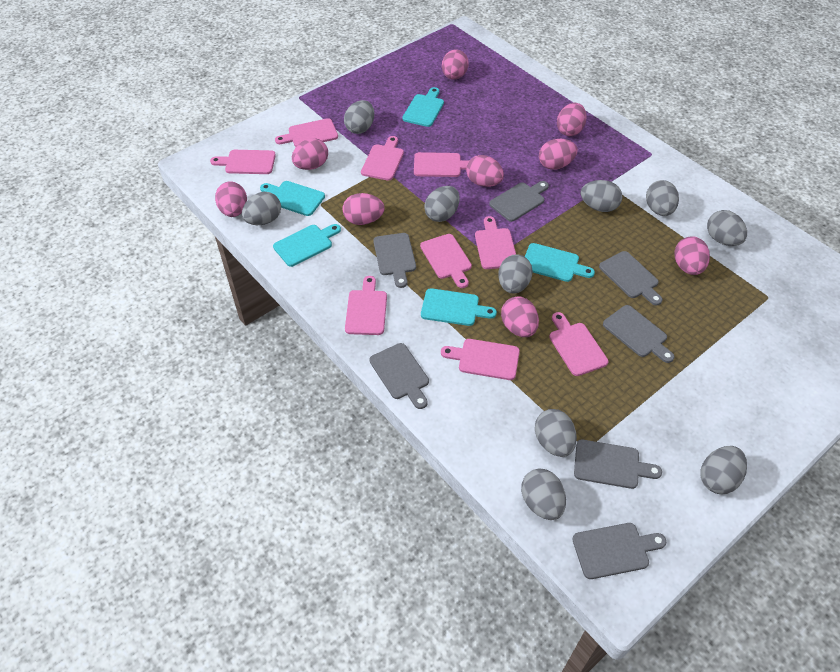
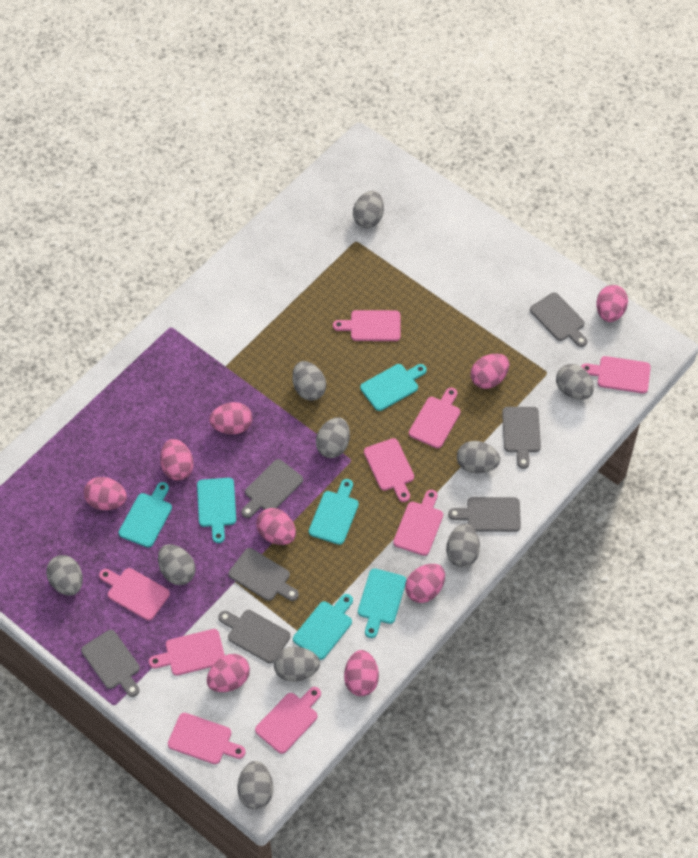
turquoise cutting board: [260,181,325,216] [273,224,341,267] [402,87,444,127] [421,288,497,326] [525,243,595,282] = 5 -> [119,482,172,548] [197,478,236,543] [293,594,353,660] [309,479,359,545] [358,568,406,638] [360,364,427,411] = 6

